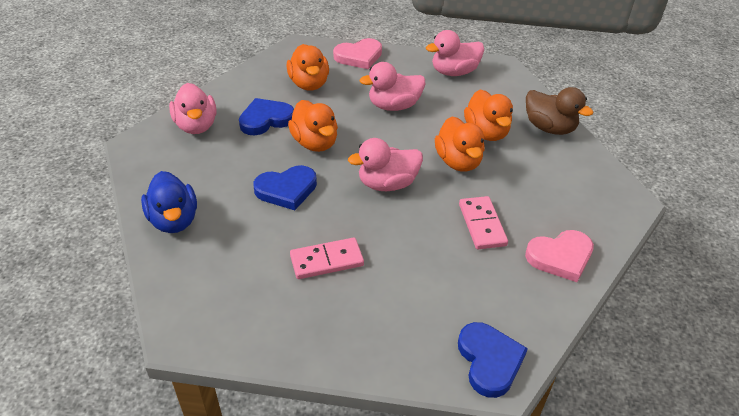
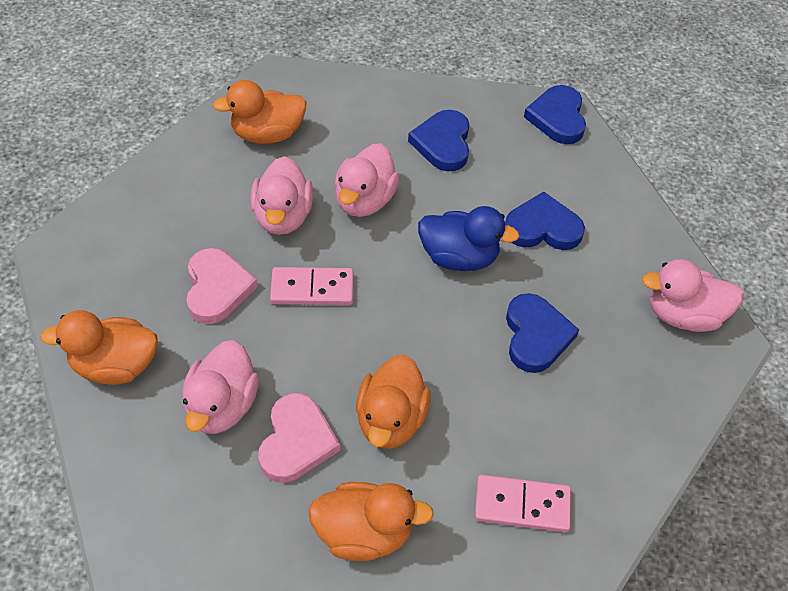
blue heart: [239,98,294,135] [253,165,317,210] [458,322,528,398] = 3 -> [408,110,469,171] [505,192,585,250] [506,293,579,373] [524,85,586,144] = 4
brown duck: [526,87,593,135] = 1 -> none = 0

